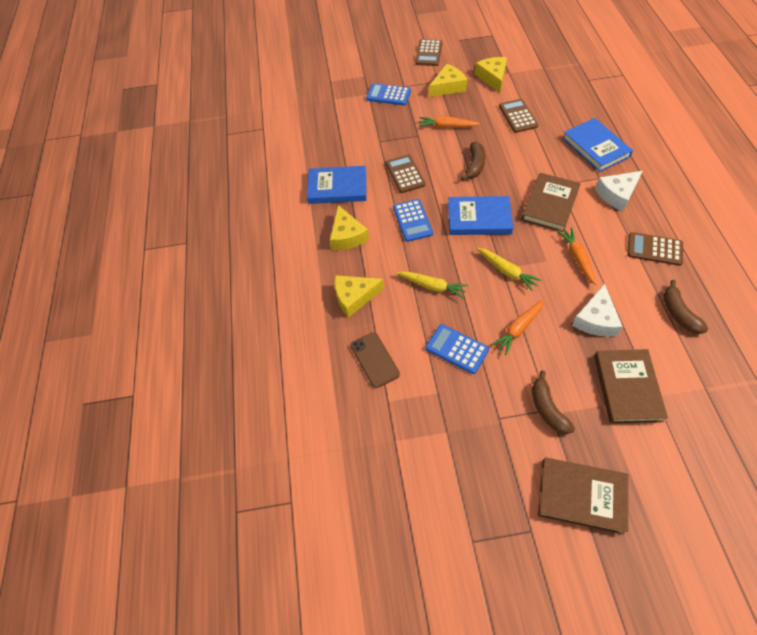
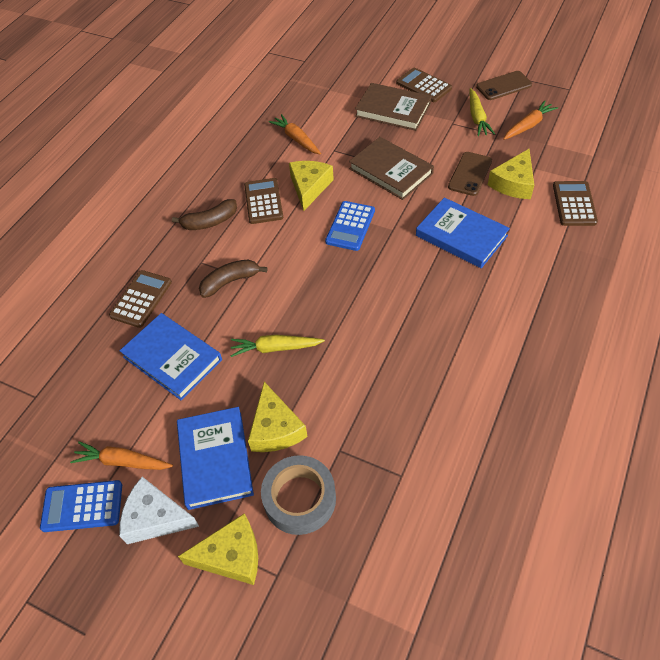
blue calculator: [366,83,411,106] [393,199,433,242] [426,324,489,374] = 3 -> [40,480,122,532] [325,201,375,251] = 2
brown banana: [461,142,485,181] [532,371,575,434] [663,280,708,334] = 3 -> [172,199,237,230] [199,259,267,298] = 2
brown book: [521,173,581,232] [538,458,628,534] [594,349,668,424] = 3 -> [349,137,434,200] [355,83,432,131] = 2
brown phone: [351,332,400,388] = 1 -> [448,152,492,196] [476,71,532,100] = 2
grey tape: none = 0 -> [261,455,336,535] = 1
white cheese: [572,284,623,337] [595,171,643,211] = 2 -> [119,477,199,544] = 1

